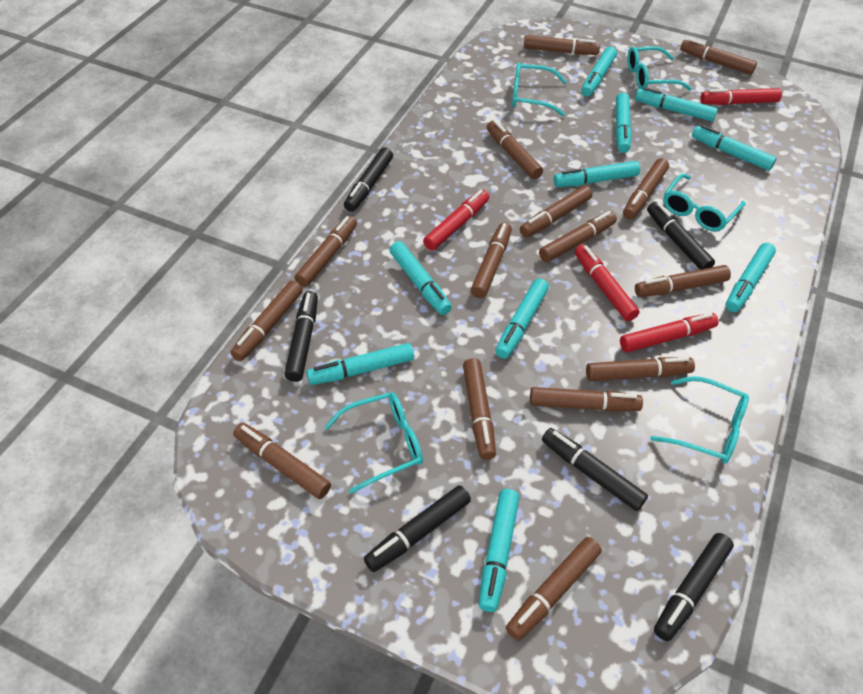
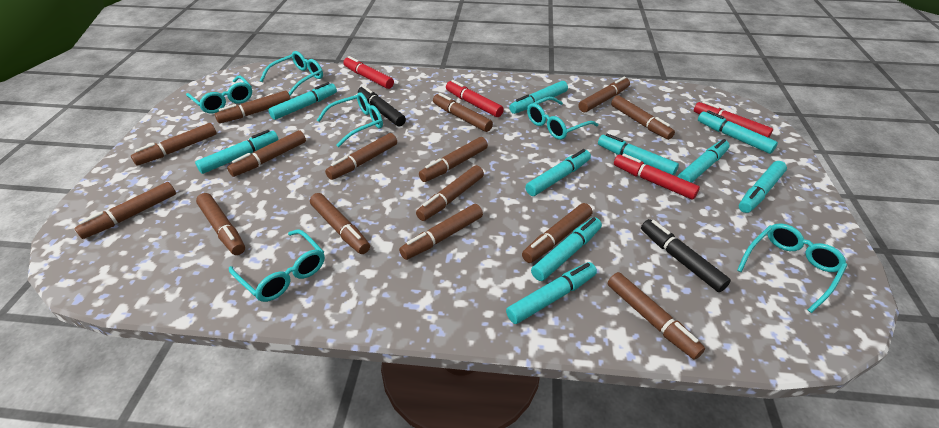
black marker: [284,291,318,382] [344,147,393,212] [364,485,471,572] [542,428,648,511] [647,202,715,270] [654,533,734,641] = 6 -> [358,85,406,127] [641,219,731,292] = 2
turquoise glasses: [324,392,423,494] [512,62,567,116] [627,46,692,91] [650,376,749,464] [663,174,746,232] = 5 -> [186,75,252,113] [229,229,325,302] [260,51,323,96] [317,92,383,147] [527,97,598,140] [737,223,847,313] = 6

